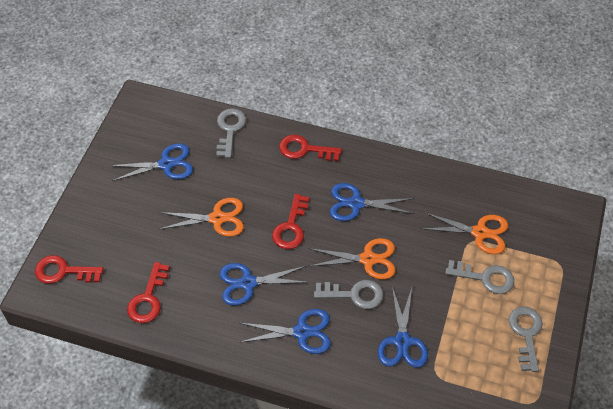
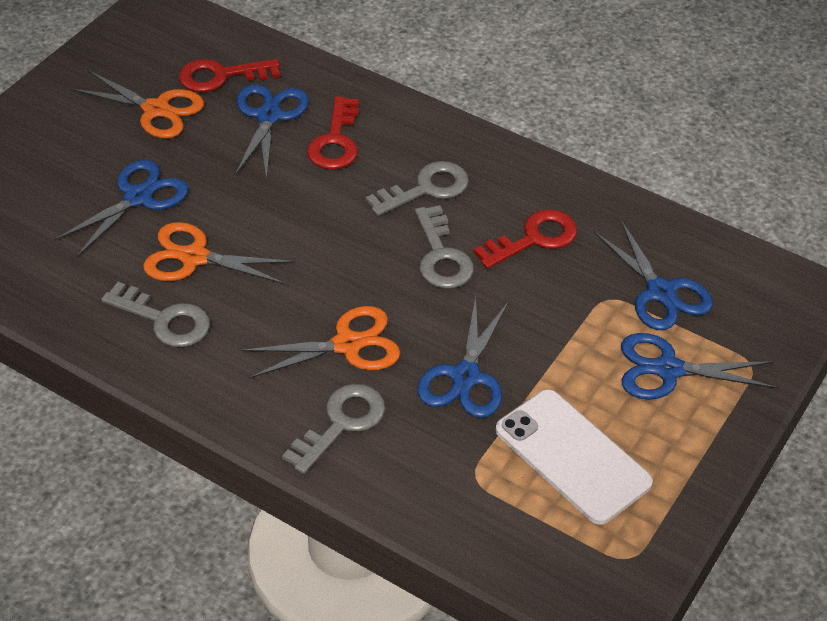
red key: [35,255,104,284] [127,262,170,323] [272,194,309,249] [279,135,342,161] = 4 -> [179,59,280,92] [307,96,359,170] [474,209,577,269] = 3
white phone: none = 0 -> [496,389,653,525] = 1

